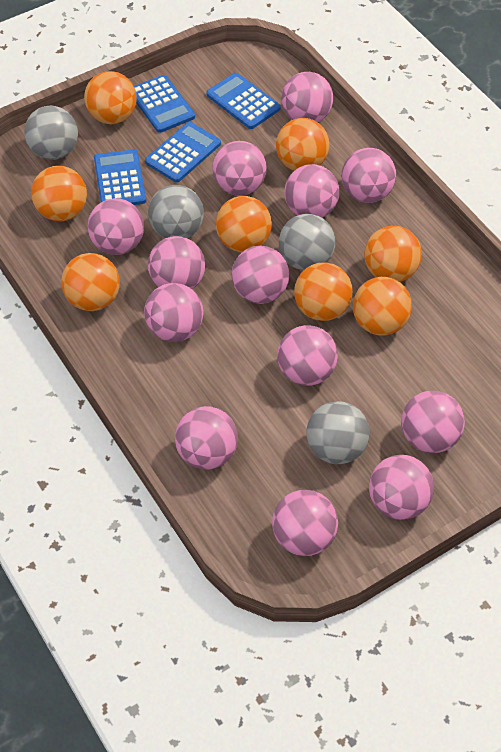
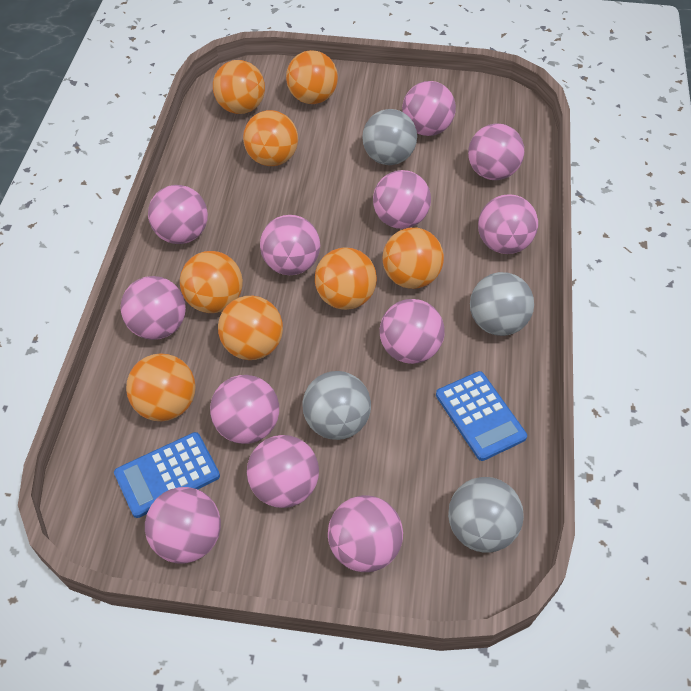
blue calculator: [94,149,146,205] [134,75,195,133] [145,122,221,182] [206,73,281,129] = 4 -> [114,432,220,518] [436,371,527,461] = 2
pink ball: [88,198,144,255] [144,283,203,342] [148,236,205,289] [175,406,238,470] [212,141,267,196] [232,246,289,304] [272,490,338,556] [277,325,338,386] [281,72,333,122] [284,164,340,218] [341,148,396,203] [369,455,434,520] [401,391,465,453] = 13 -> [121,276,186,340] [145,487,221,563] [148,185,208,244] [210,375,279,444] [247,435,319,508] [260,215,320,275] [328,495,403,572] [373,170,431,229] [380,299,445,364] [402,81,456,136] [468,123,524,180] [478,194,538,254] = 12

